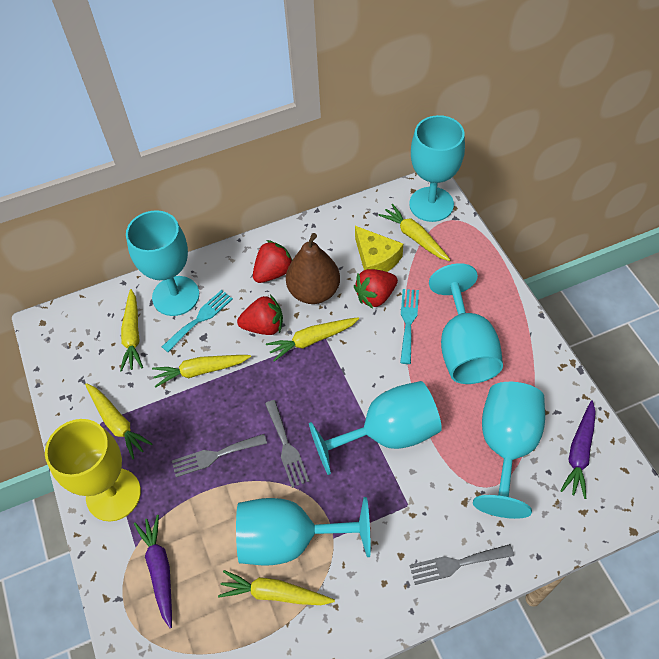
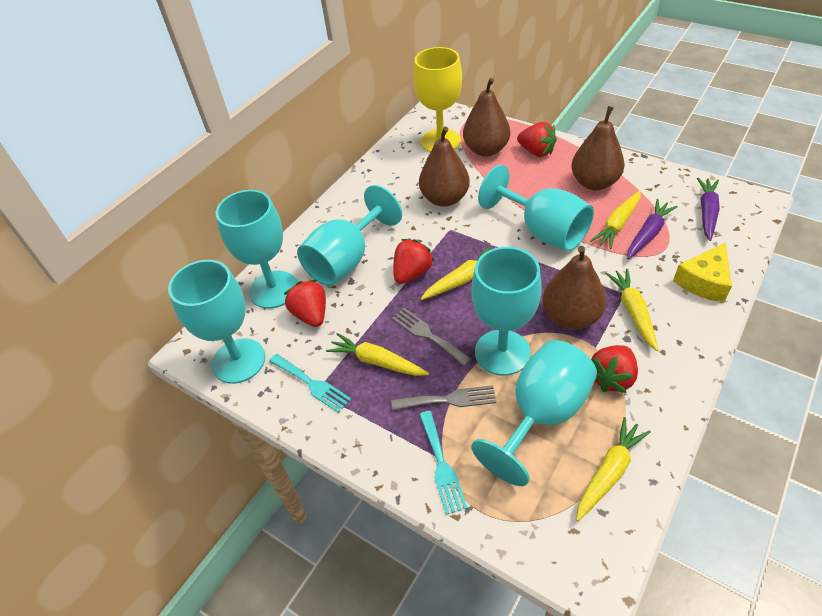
brown pear: [286,233,340,304] = 1 -> [419,127,470,207] [463,78,510,156] [542,246,606,330] [571,106,625,190] = 4
grey fork: [172,434,267,477] [265,400,309,488] [409,544,514,585] = 3 -> [391,385,496,410] [392,308,471,366] = 2
red strawberry: [237,295,283,335] [253,240,292,283] [354,269,398,309] = 3 -> [284,280,326,327] [393,239,434,284] [517,122,557,157] [591,345,638,393] = 4
yellow carrot: [85,383,152,459] [120,289,143,372] [152,355,251,388] [218,570,335,605] [266,317,359,362] [379,204,450,261] = 6 -> [326,333,429,376] [421,246,491,300] [576,417,651,521] [590,190,641,249] [605,269,658,351] = 5

